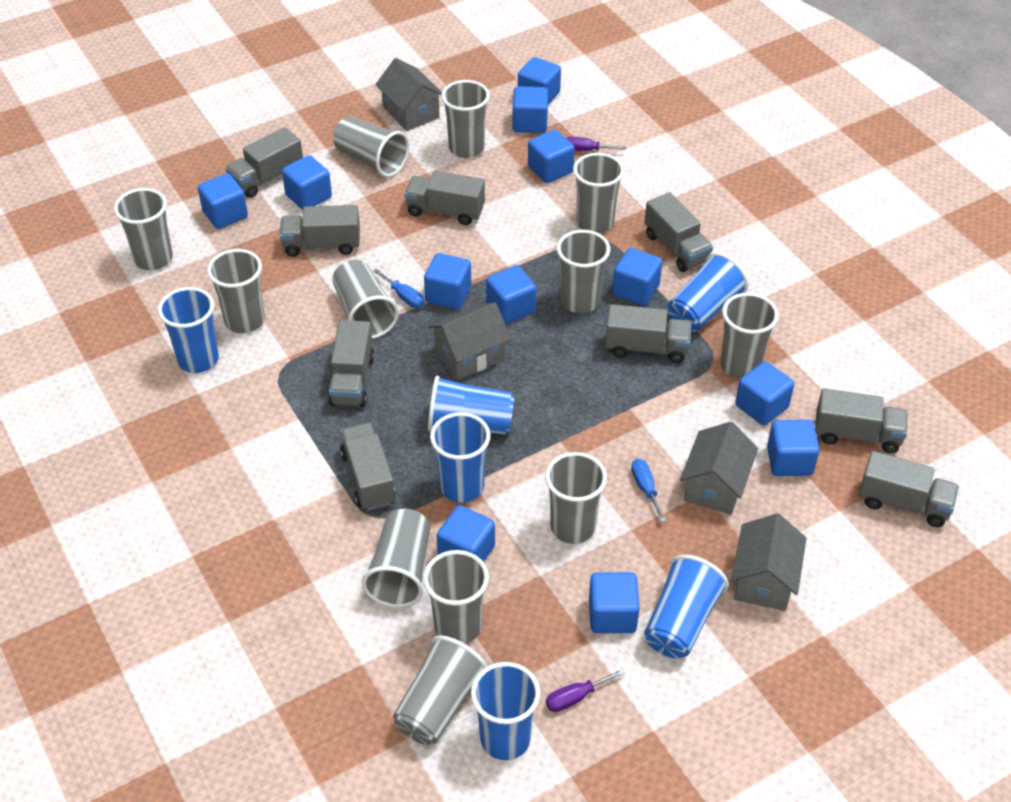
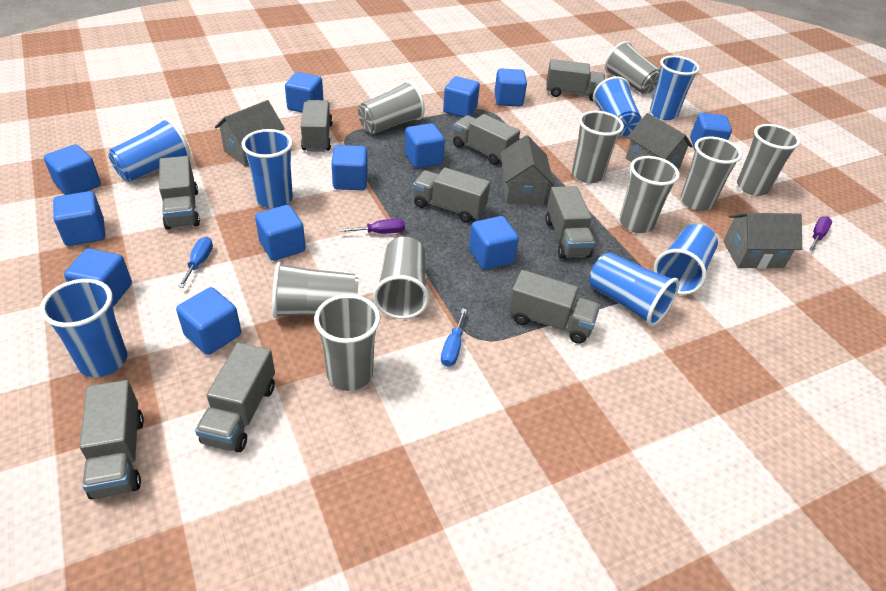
blue cup: [158,287,219,373] [428,375,515,435] [430,412,491,503] [471,662,540,760] [644,555,729,658] [668,252,748,332] = 6 -> [40,279,127,377] [108,118,191,182] [241,129,293,209] [589,252,679,327] [593,76,642,136] [650,55,700,120] [654,224,718,295] = 7
grey cup: [114,188,173,270] [207,249,265,333] [332,260,399,339] [333,116,409,177] [362,509,430,608] [393,635,488,745] [423,550,489,644] [441,80,490,158] [545,452,607,544] [557,230,610,313] [573,153,624,233] [720,293,779,379] = 12 -> [272,262,358,318] [314,294,380,391] [358,81,425,134] [373,237,429,319] [572,111,624,183] [605,41,660,94] [620,156,680,233] [680,137,742,211] [737,124,800,196] = 9

